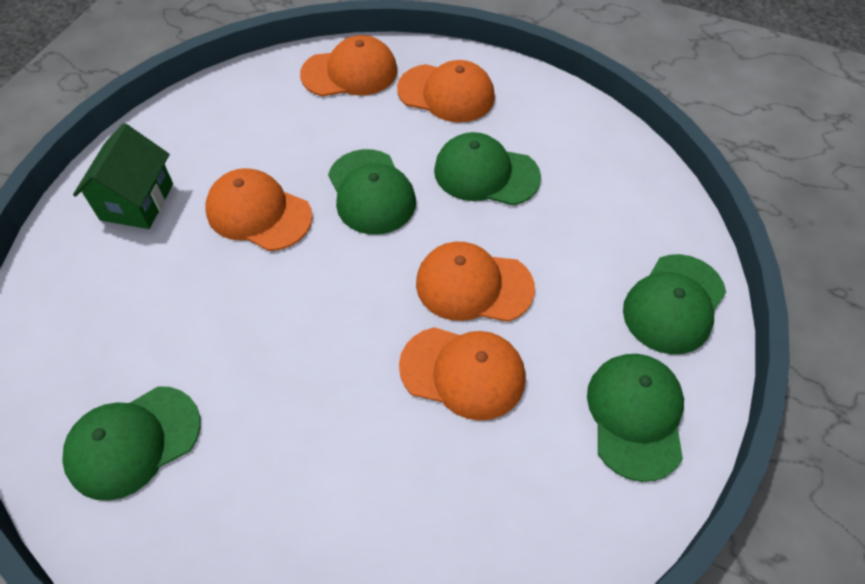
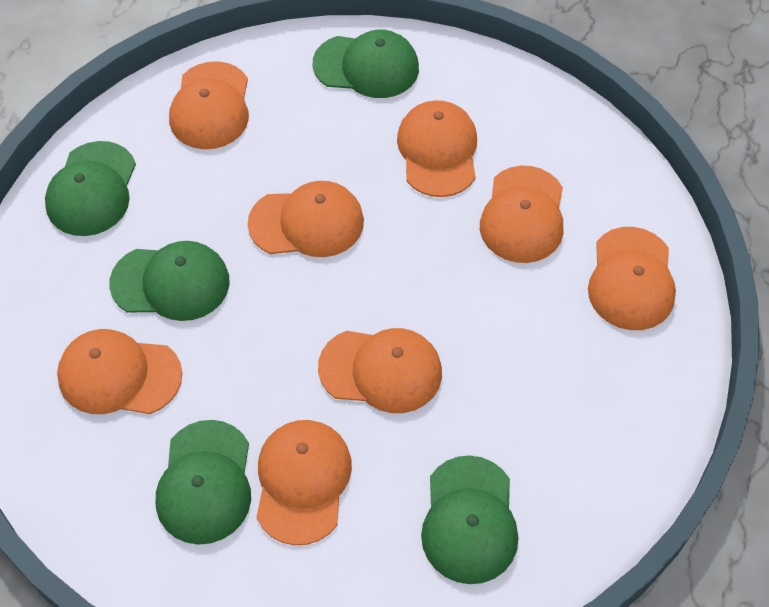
green house: [73,123,173,229] = 1 -> none = 0
orange cap: [206,168,312,251] [300,35,397,97] [397,60,495,123] [399,327,526,421] [416,242,535,322] = 5 -> [57,329,182,414] [169,61,249,149] [248,181,364,257] [257,420,352,545] [318,328,442,413] [397,100,477,197] [480,166,563,263] [588,227,676,330] = 8

